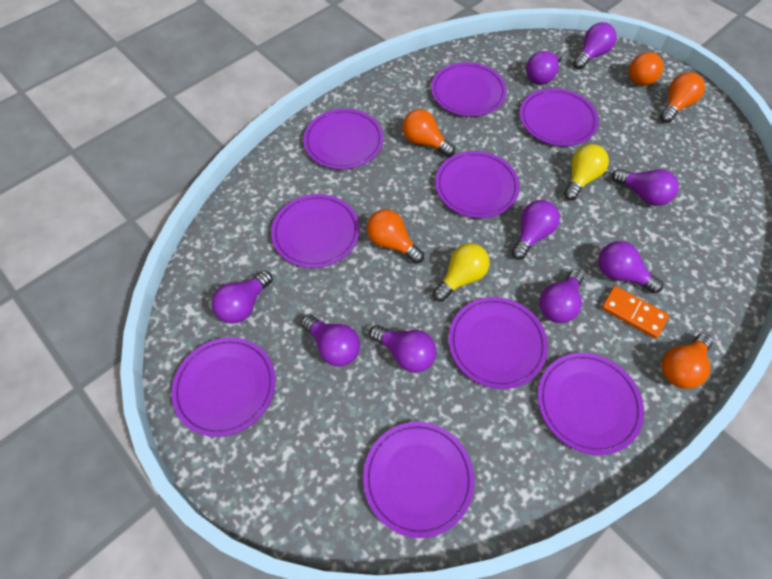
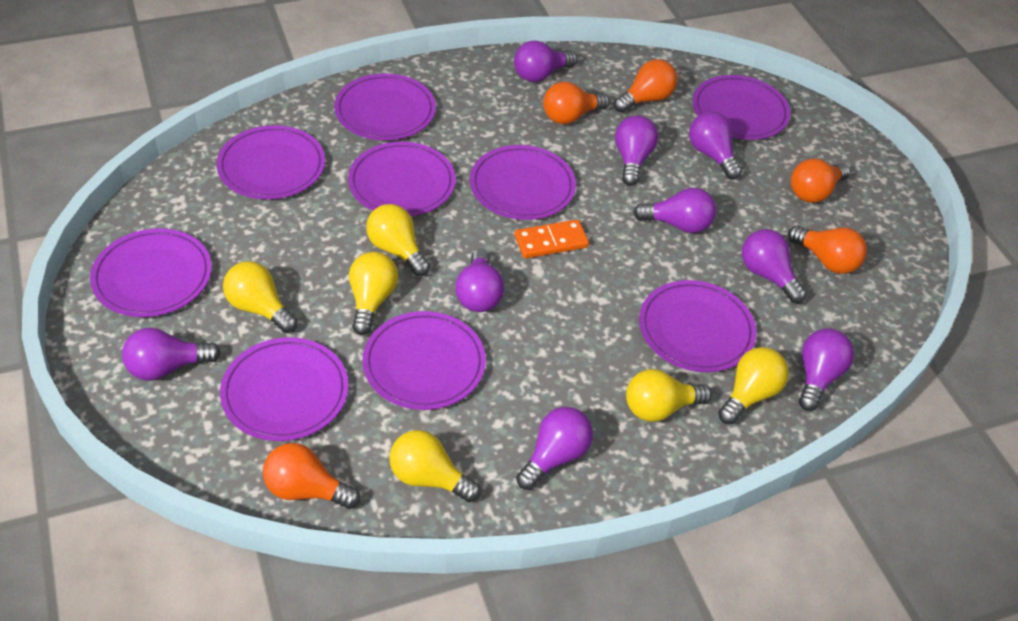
yellow light bulb: [433,243,490,302] [564,144,609,201] = 2 -> [223,261,298,333] [349,252,398,335] [366,204,430,276] [389,430,481,502] [626,369,712,422] [718,347,789,424] = 6

